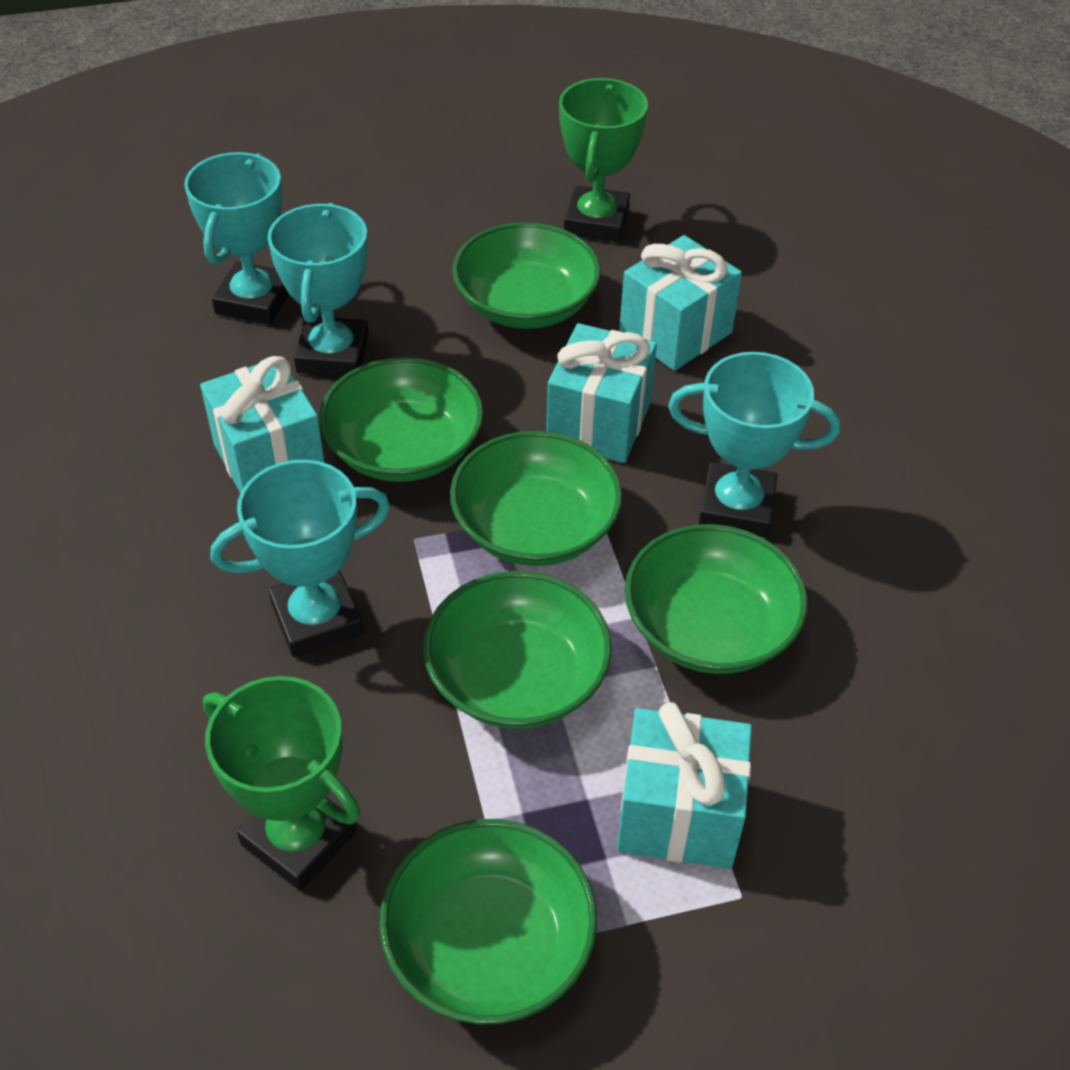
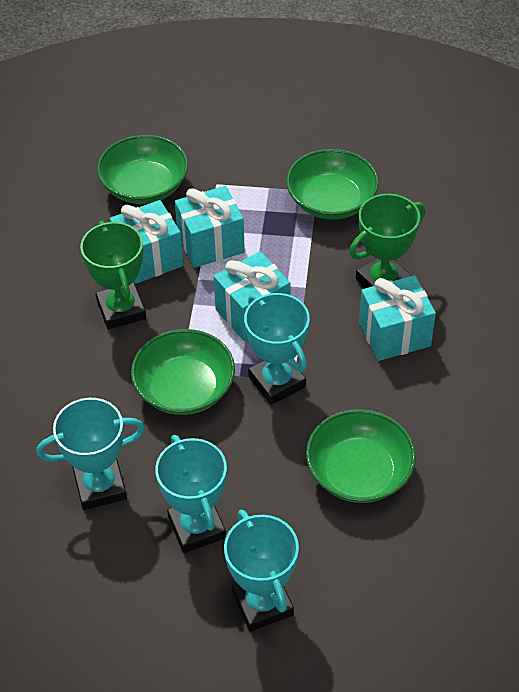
green bowl: [319,357,484,482] [379,819,597,1025] [423,571,612,729] [450,431,622,566] [452,222,601,329] [625,524,808,674] = 6 -> [97,135,188,204] [131,329,235,415] [286,149,379,220] [306,409,416,503] = 4

